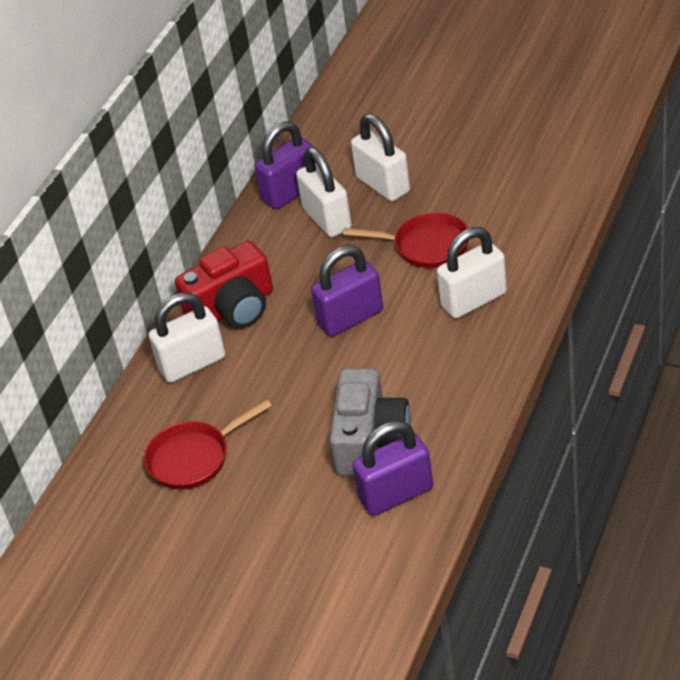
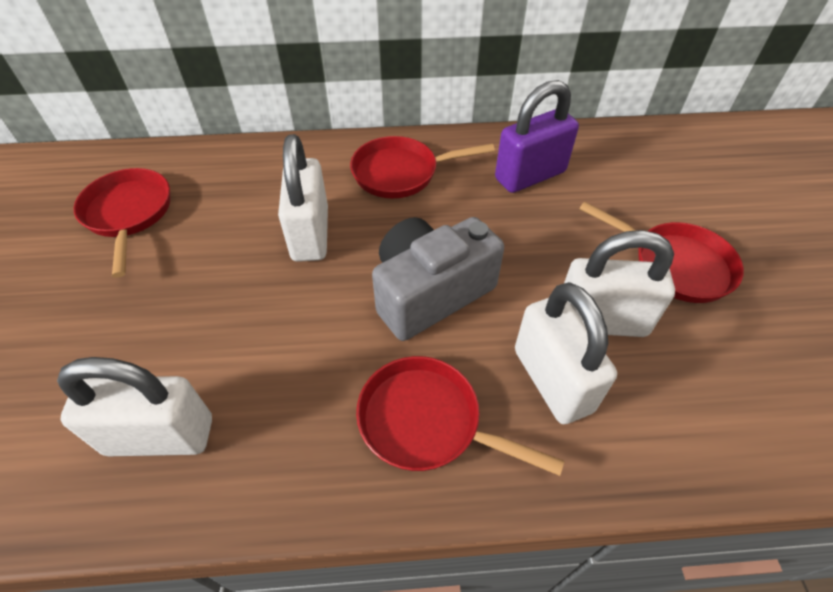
purple padlock: [254,121,313,210] [311,245,383,337] [353,421,433,516] = 3 -> [495,80,579,193] = 1
red camera: [175,241,273,328] = 1 -> none = 0
red pan: [144,399,272,490] [343,212,469,268] = 2 -> [74,168,170,278] [350,136,495,198] [356,356,565,476] [579,201,744,303] = 4

